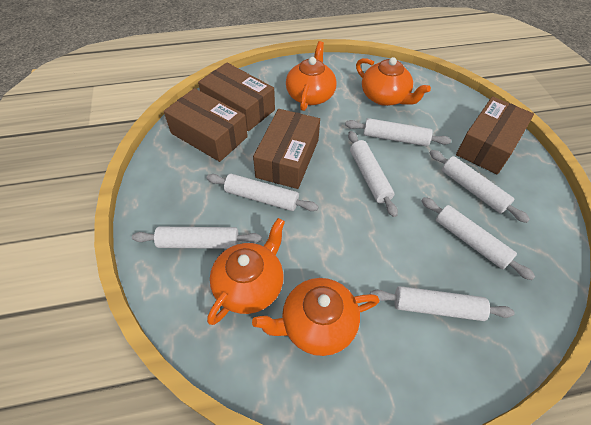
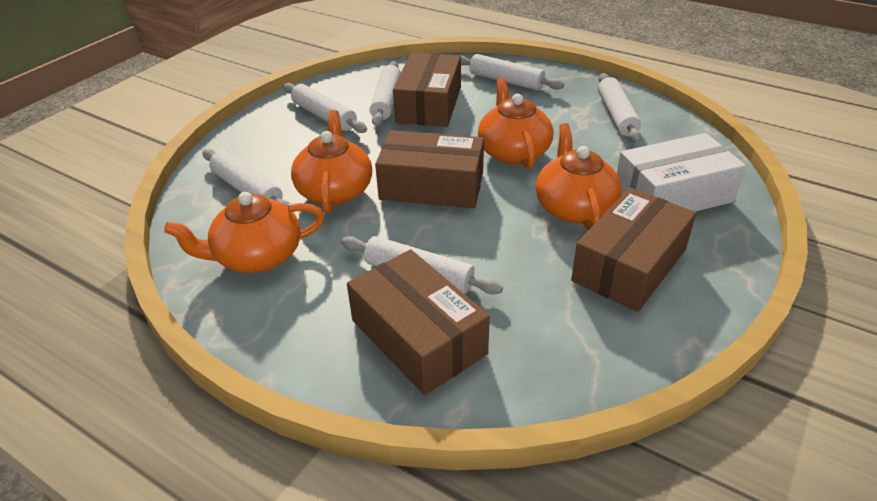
white box: none = 0 -> [617,133,746,212] = 1
white rolling pin: [132,227,262,249] [207,174,319,211] [345,118,451,146] [348,131,398,217] [370,286,515,321] [421,197,535,280] [430,150,530,223] = 7 -> [202,149,290,207] [283,83,367,133] [341,236,503,294] [370,61,401,126] [461,54,564,90] [598,73,642,143] = 6

